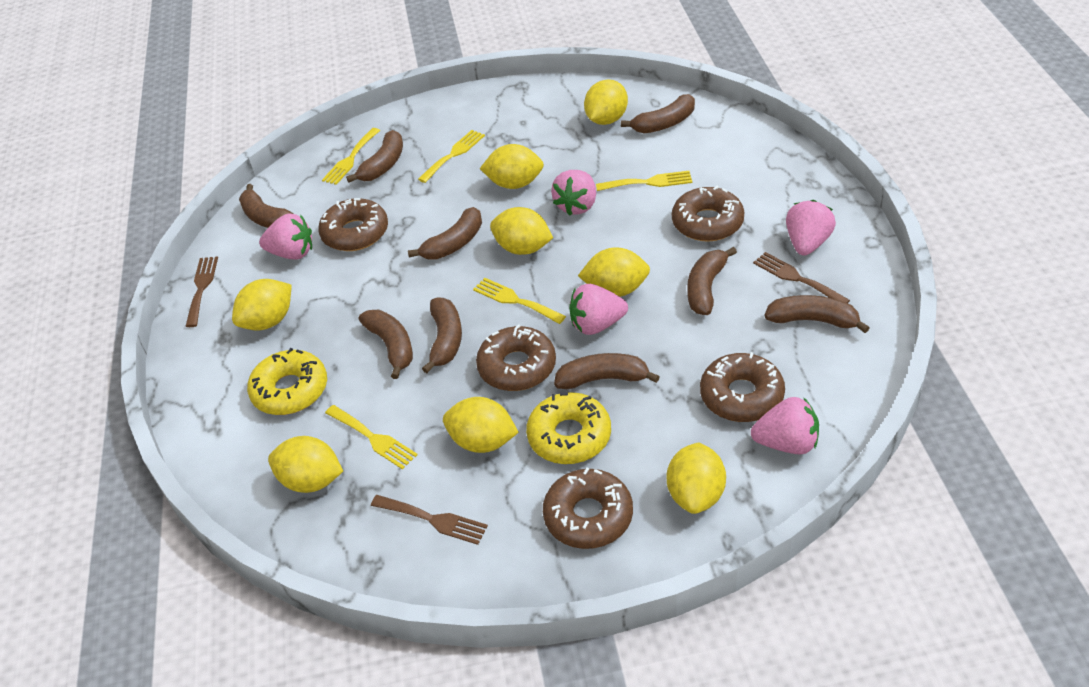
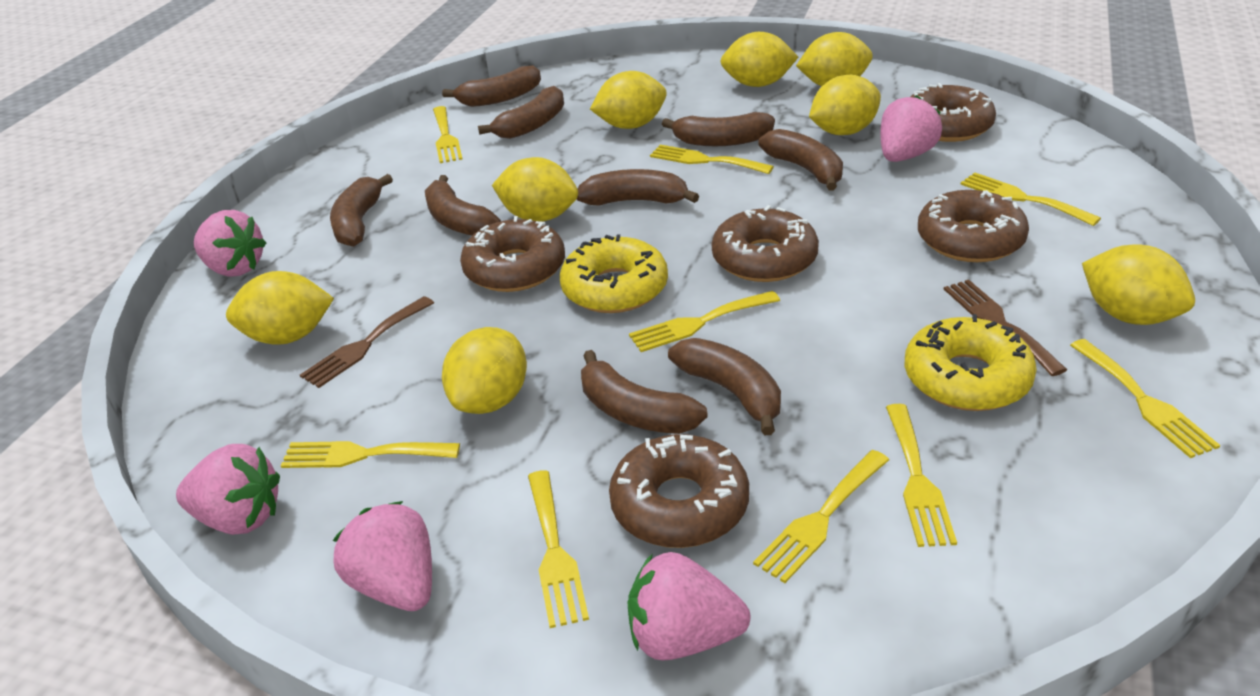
brown fork: [185,256,218,327] [371,495,488,545] [753,252,850,303] = 3 -> [300,296,434,388] [944,280,1067,376] = 2
yellow fork: [322,128,380,185] [325,405,417,469] [418,130,485,183] [473,278,566,324] [596,171,692,191] = 5 -> [281,441,460,468] [433,106,462,163] [528,470,589,628] [629,291,780,352] [650,145,774,174] [753,450,889,583] [886,404,957,547] [961,172,1101,226] [1070,339,1220,458] = 9

